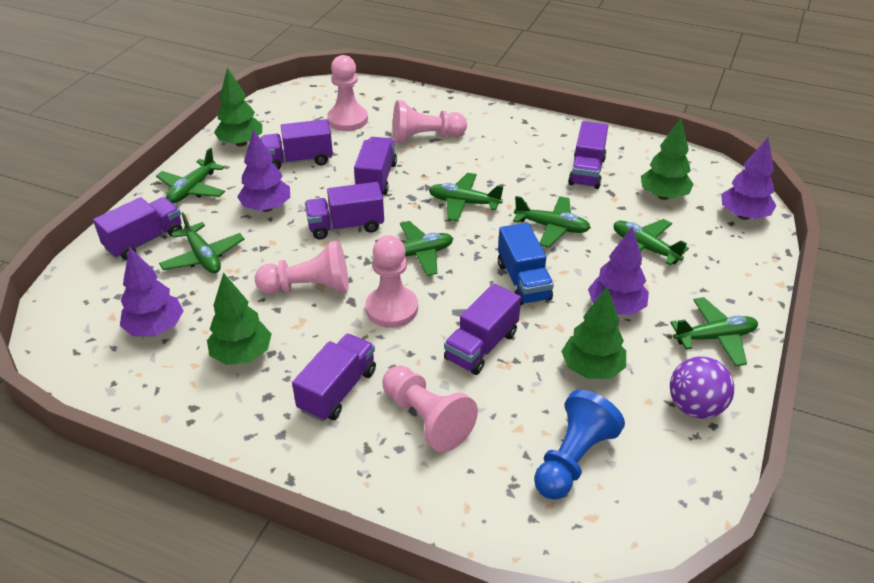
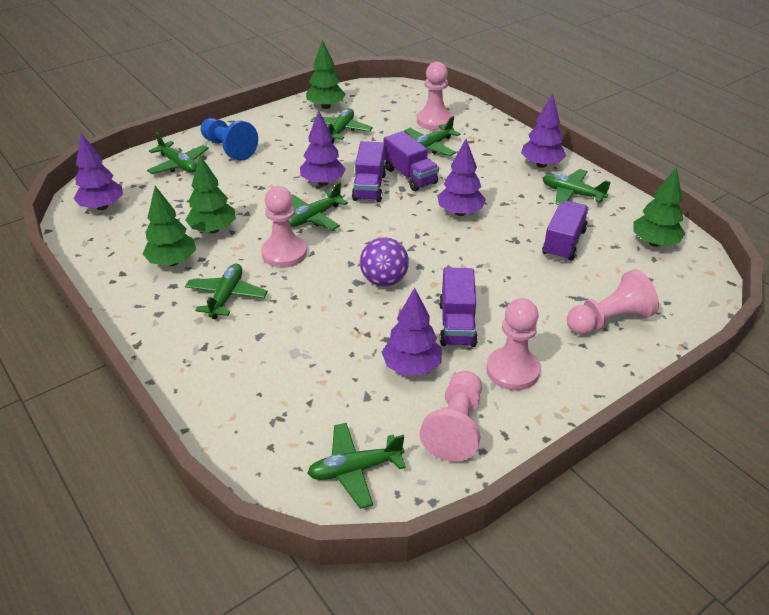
blue truck: [498,223,554,306] = 1 -> none = 0
purple tree: [120,246,184,336] [237,129,290,212] [588,227,649,315] [721,137,776,220] = 4 -> [73,133,123,210] [300,110,346,186] [382,287,442,376] [437,139,486,216] [521,93,566,168] = 5
purple truck: [93,197,182,260] [260,119,333,170] [292,334,376,422] [305,182,384,240] [354,137,397,195] [444,283,521,375] [568,121,608,189] = 7 -> [352,141,386,202] [384,131,439,191] [439,268,478,347] [542,201,589,261] = 4

